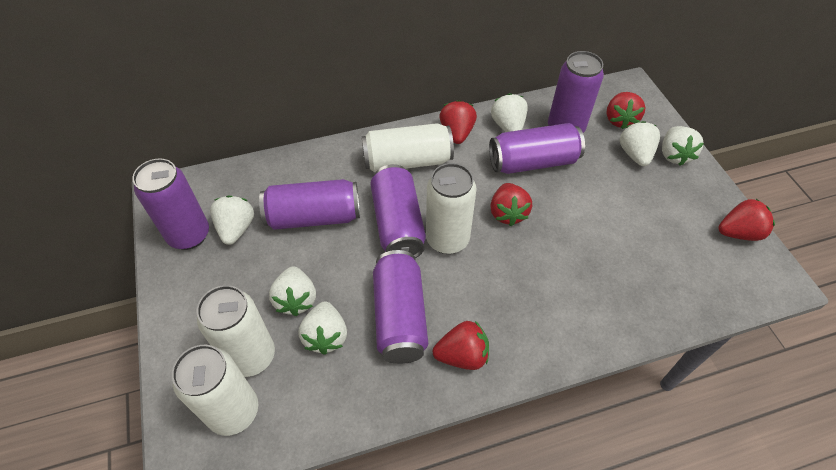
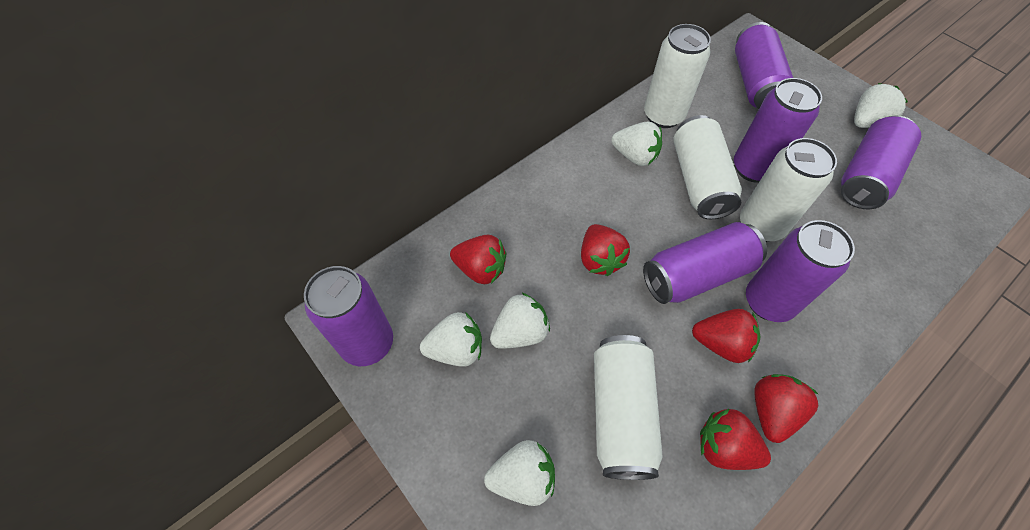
white strawberry: [210,195,254,245] [269,267,316,316] [299,302,347,355] [491,93,528,132] [620,121,660,166] [662,126,704,166] = 6 -> [420,312,482,367] [484,440,555,506] [490,293,550,349] [611,121,662,166] [854,83,908,128] = 5

